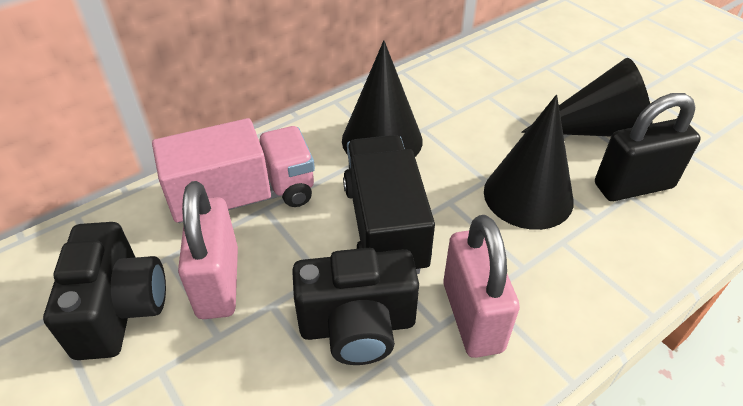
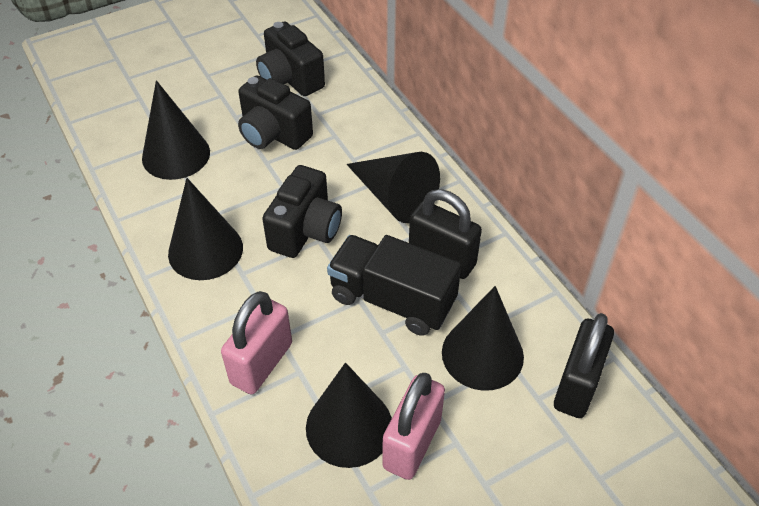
black camera: [43,222,166,360] [292,248,419,365] = 2 -> [238,76,313,150] [256,22,325,96] [262,165,342,258] = 3
black cone: [342,40,422,157] [484,95,574,230] [521,58,653,137] = 3 -> [142,80,210,180] [168,178,243,280] [306,363,392,468] [347,152,440,223] [442,286,524,391] = 5
black padlock: [595,93,701,201] = 1 -> [409,189,482,279] [554,313,614,418] = 2
pink truck: [152,118,315,223] = 1 -> none = 0

